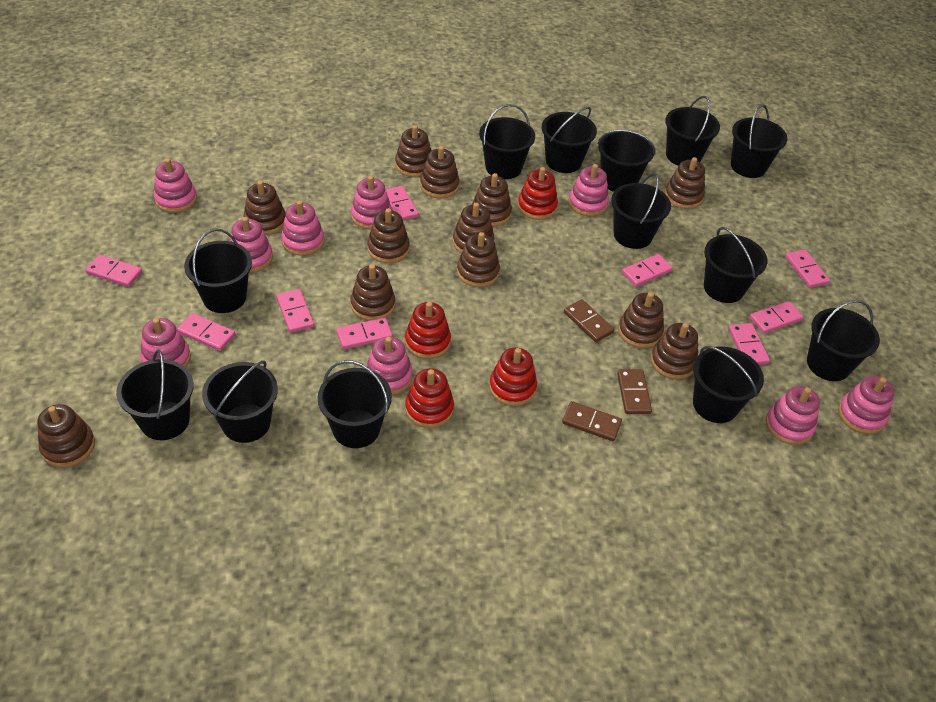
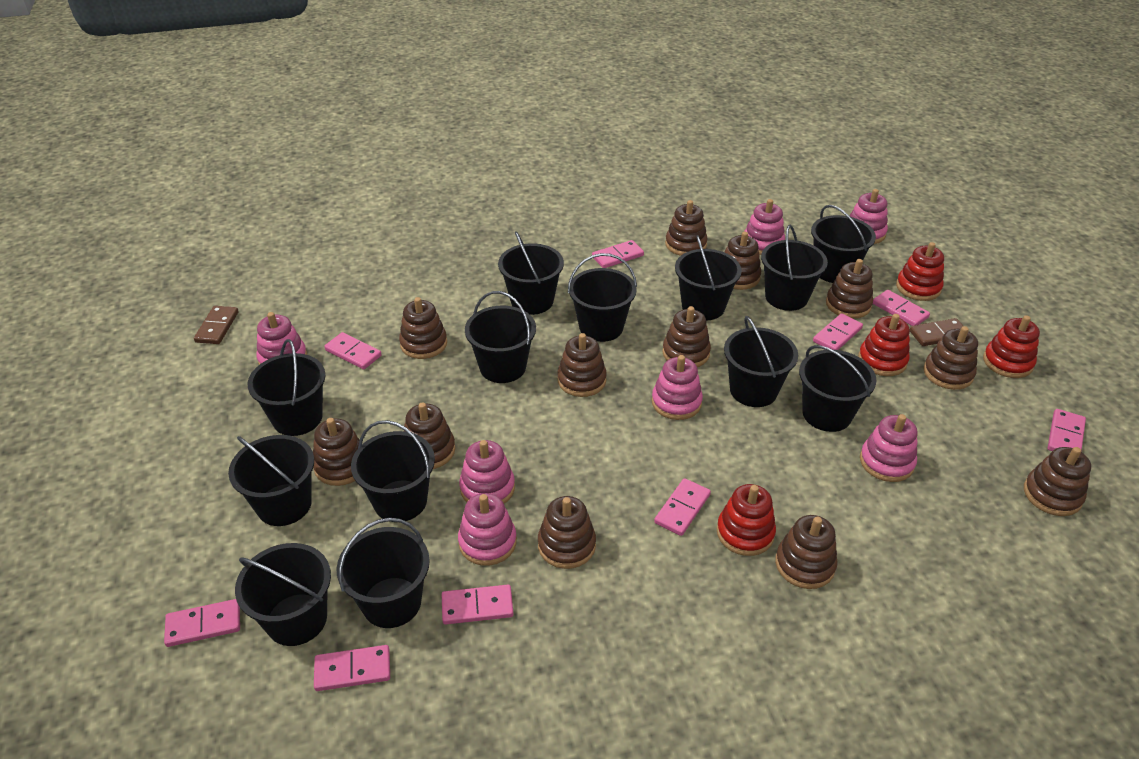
brown domino: [562,401,622,441] [564,299,614,342] [617,369,652,414] = 3 -> [194,306,239,344] [910,318,963,346] = 2
pink stacking toy: [140,318,191,367] [154,158,197,213] [230,217,273,273] [281,201,324,256] [351,176,392,230] [366,337,413,395] [569,164,609,216] [766,386,820,445] [838,376,894,434] = 9 -> [257,312,307,365] [458,493,517,566] [459,440,515,504] [652,355,703,420] [744,199,785,255] [850,189,888,244] [860,414,918,482] = 7

